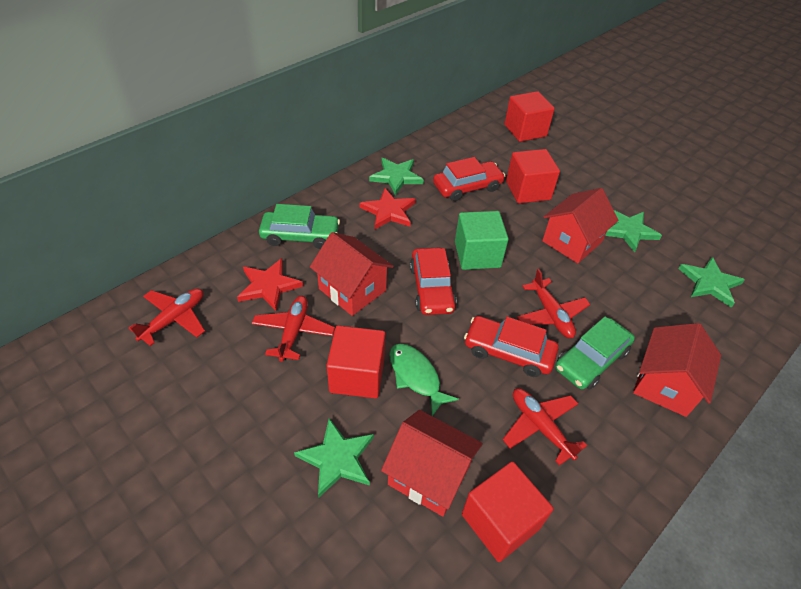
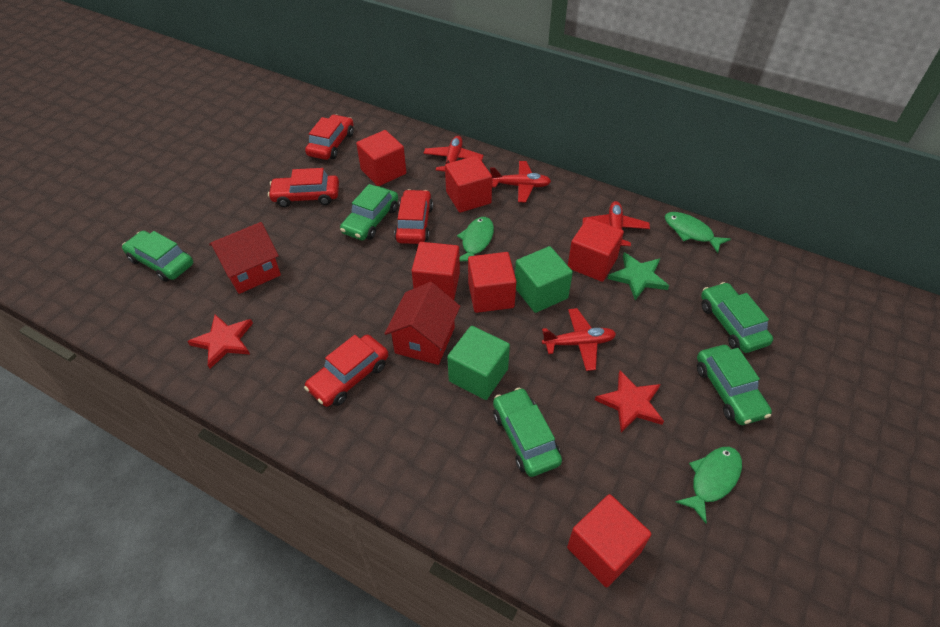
green car: [259,204,340,249] [555,317,635,390] = 2 -> [122,231,193,282] [340,184,398,240] [493,388,562,477] [697,345,772,425] [701,282,773,353] = 5
green cube: [455,211,508,270] = 1 -> [447,326,510,400] [515,246,573,313] = 2
green fish: [389,344,459,416] = 1 -> [457,217,494,261] [665,212,731,253] [676,447,742,524] = 3
green star: [294,418,374,498] [369,158,424,196] [605,210,662,252] [678,257,745,308] = 4 -> [608,252,669,300] = 1
red car: [410,248,457,315] [433,157,505,201] [464,316,559,377] = 3 -> [268,168,339,207] [304,335,389,407] [305,114,354,160] [394,189,433,244] = 4
red cube: [327,325,385,398] [462,461,553,562] [504,91,555,142] [506,149,560,203] = 4 -> [356,130,406,186] [411,242,460,300] [445,155,492,213] [468,252,516,313] [567,494,651,587] [568,218,624,282] = 6
red house: [310,232,394,316] [381,410,483,517] [542,188,619,263] [633,323,721,417] = 4 -> [209,222,281,294] [384,282,460,365] = 2

